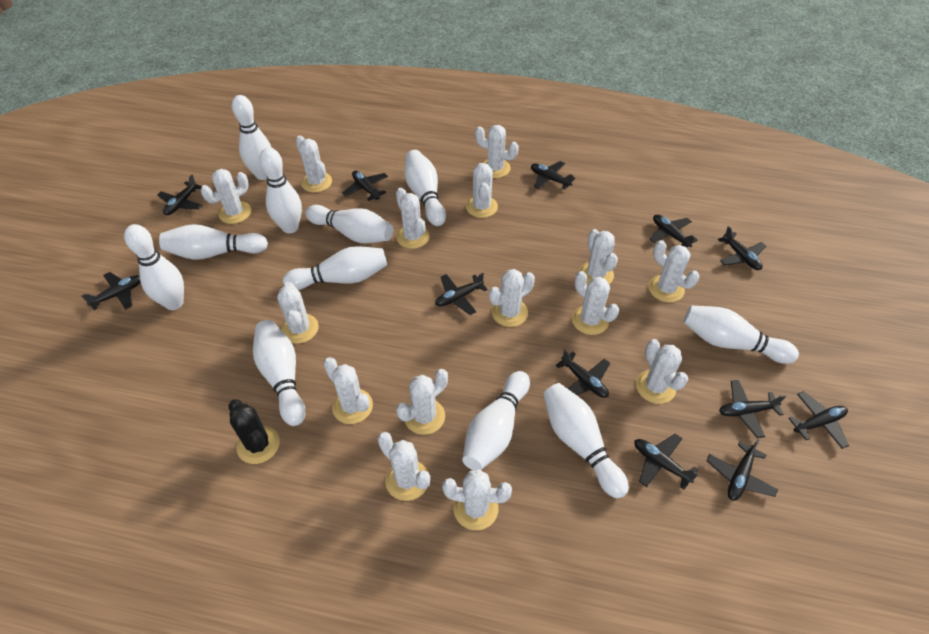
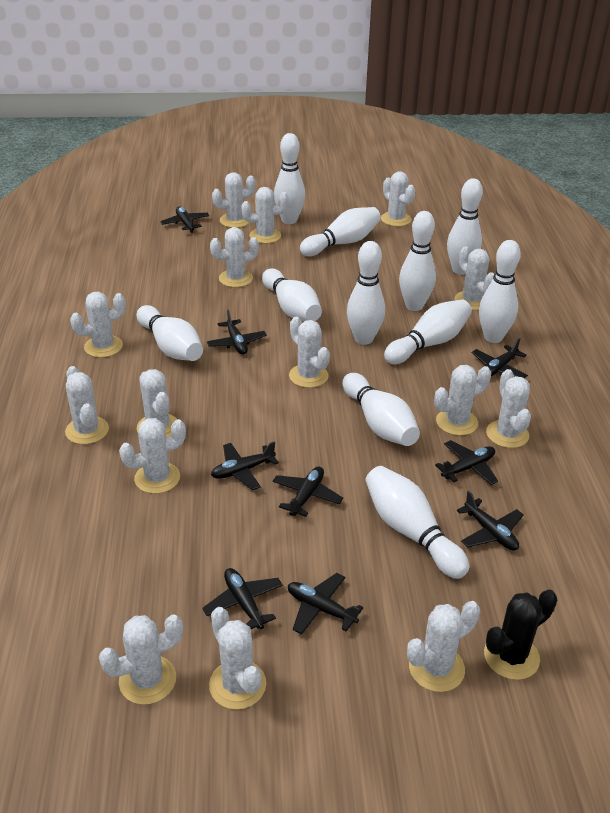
black plane: [81,272,141,310] [157,175,203,215] [342,170,388,201] [435,273,488,315] [531,161,575,190] [556,349,610,398] [634,434,699,490] [649,214,698,248] [706,439,778,501] [718,226,767,270] [719,380,786,438] [788,391,849,449] = 12 -> [160,206,210,233] [202,568,283,629] [207,310,267,355] [211,441,279,490] [272,466,343,517] [288,573,363,635] [435,440,498,485] [457,491,524,551] [472,338,528,378] = 9

